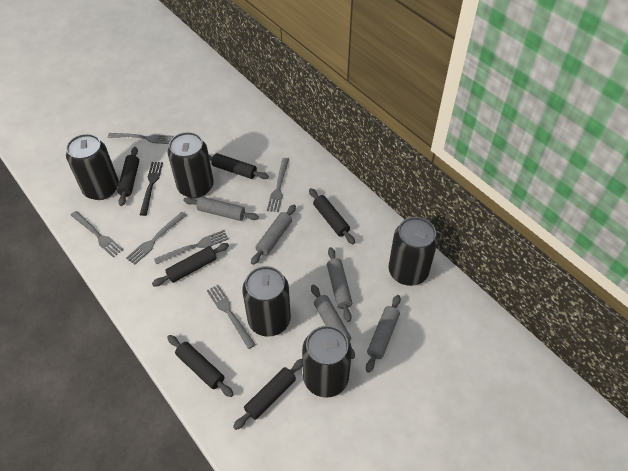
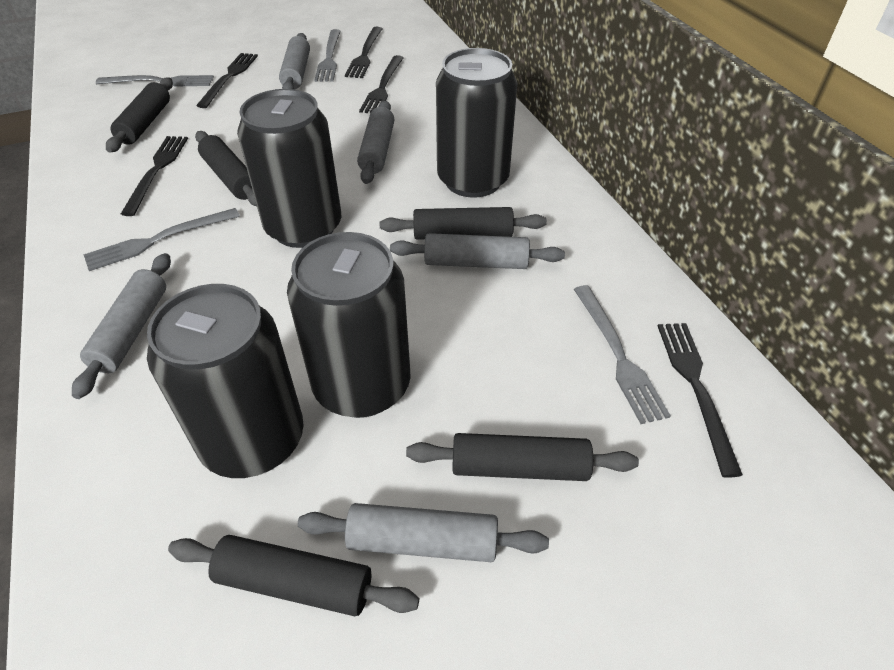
black can: [66,134,119,200] [168,132,214,198] [242,266,291,337] [302,325,352,398] [388,217,438,286] = 5 -> [147,284,304,478] [237,89,341,248] [287,232,411,418] [436,48,517,198] = 4
black fork: [140,162,163,216] = 1 -> [121,136,188,216] [196,53,258,108] [345,27,383,78] [359,55,404,113] [658,323,743,478] = 5
black rolling pin: [117,147,139,206] [152,243,229,287] [167,335,234,397] [209,153,269,179] [233,359,303,430] [309,188,355,244] = 6 -> [106,78,173,153] [168,535,419,616] [195,131,257,206] [380,207,547,240] [406,433,639,481] = 5
grey fork: [71,211,123,257] [108,133,174,144] [126,212,187,265] [154,230,228,265] [207,285,256,349] [267,158,289,212] = 6 -> [83,208,240,271] [96,75,214,86] [314,29,341,82] [574,285,671,424] = 4

